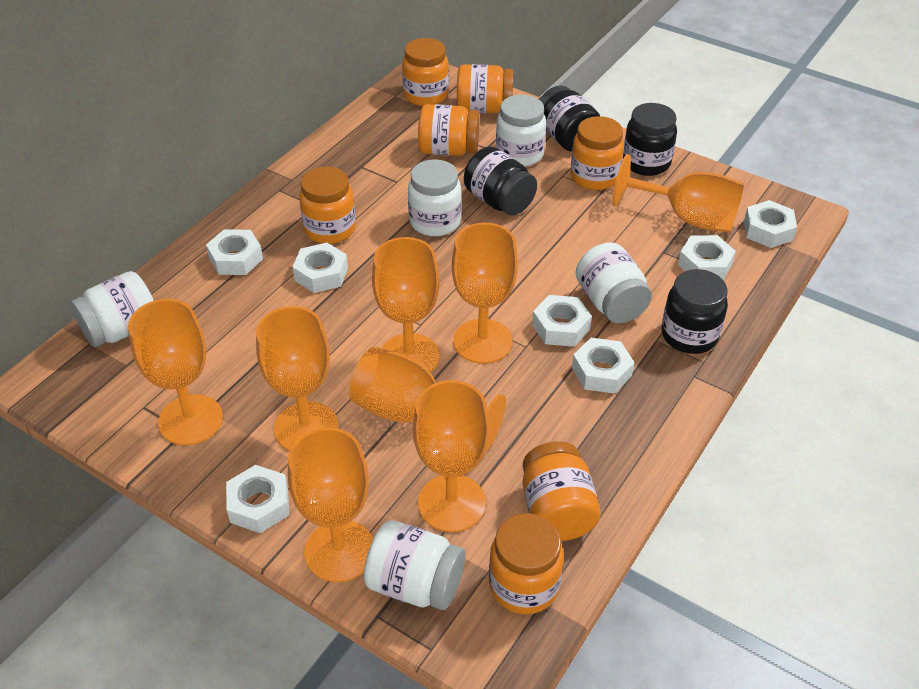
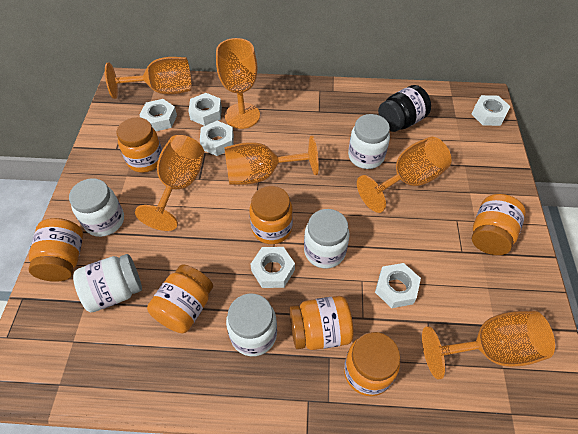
black jar: [464,147,537,215] [540,86,600,152] [623,103,677,176] [662,269,728,354] = 4 -> [378,85,431,132] = 1
orange goblet: [128,299,223,445] [256,306,338,451] [288,427,373,582] [349,347,506,453] [372,237,440,372] [413,380,490,532] [452,223,518,364] [613,154,744,233] = 8 -> [105,57,192,99] [135,135,204,231] [216,38,260,129] [224,136,319,185] [357,137,452,213] [422,311,555,379] = 6
white nut: [206,229,263,275] [226,465,289,533] [293,243,348,293] [532,295,592,347] [572,338,634,394] [678,235,736,280] [744,200,797,248] = 7 -> [140,99,177,131] [188,93,222,126] [200,121,234,156] [250,247,295,288] [375,263,421,308] [471,95,511,126] = 6

